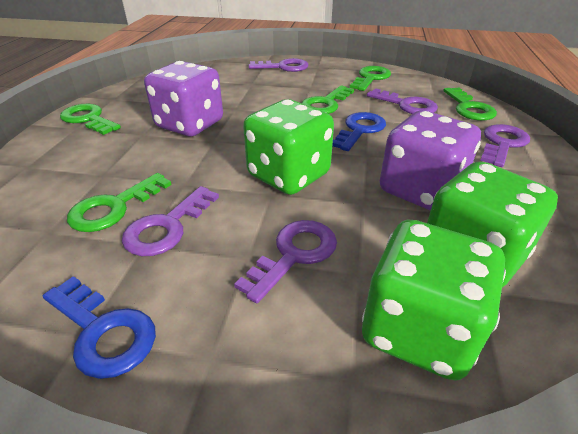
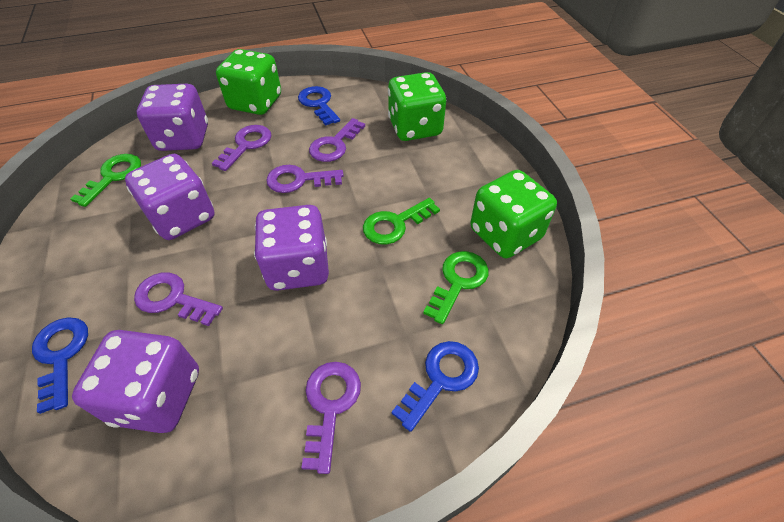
blue key: [43,276,156,379] [332,112,386,151] = 2 -> [32,317,88,414] [298,86,340,126] [392,341,479,432] = 3
green key: [60,104,121,135] [67,173,171,232] [302,85,354,114] [350,66,391,91] [443,87,497,121] = 5 -> [70,154,141,207] [363,198,440,245] [423,251,488,324] = 3
purple dice: [144,61,223,136] [380,111,481,211] = 2 -> [72,330,199,433] [125,154,215,240] [137,84,208,151] [254,205,329,291] = 4

